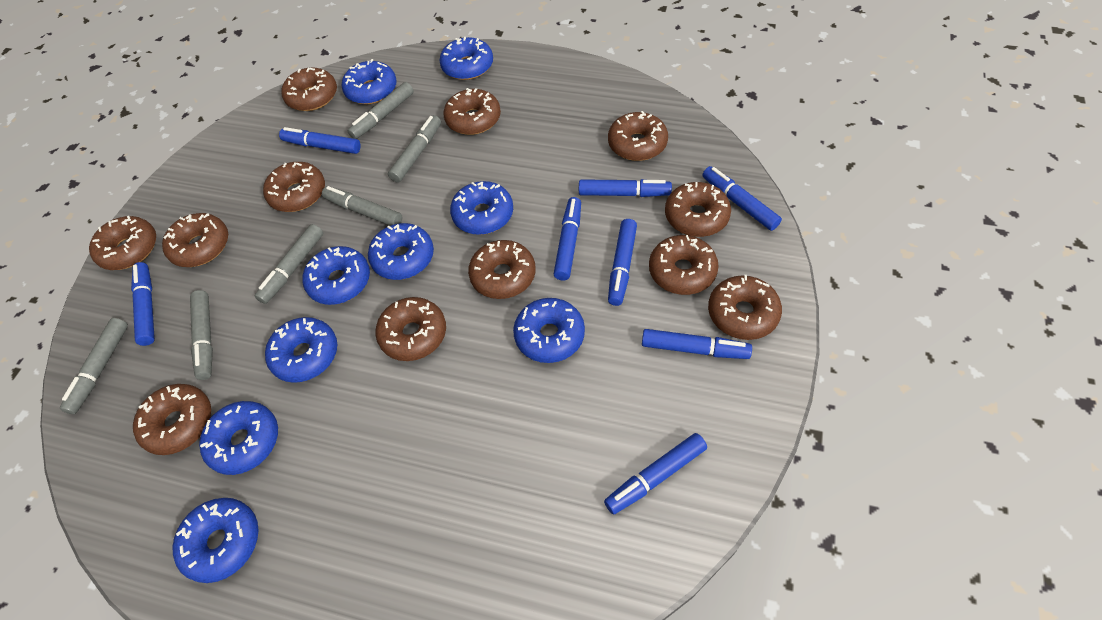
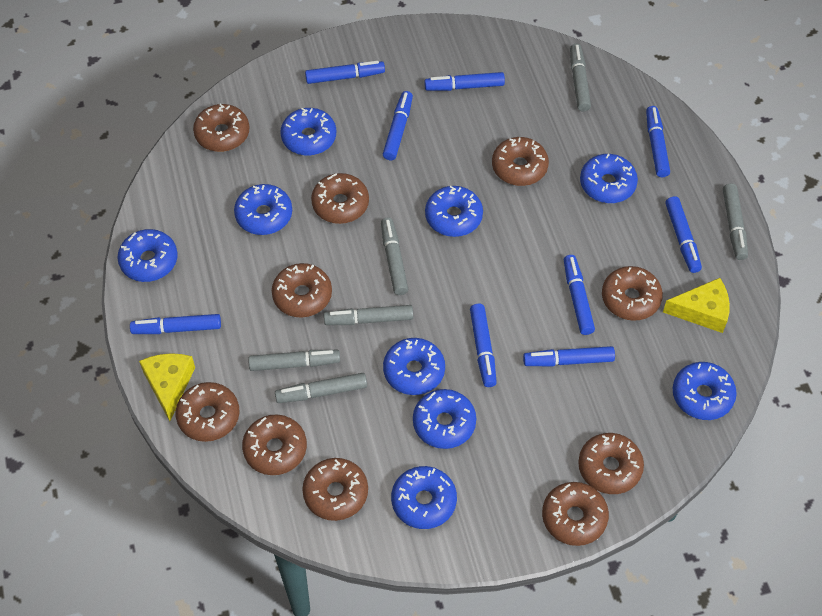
blue marker: [131,262,155,346] [279,127,361,154] [554,197,581,281] [579,179,672,197] [604,433,707,515] [608,219,637,306] [642,329,752,359] [702,166,782,231] = 8 -> [130,314,221,334] [305,61,385,84] [383,91,413,160] [424,72,505,91] [470,304,497,387] [523,346,615,367] [564,255,595,335] [646,106,670,177] [665,196,702,273] = 9
brown donut: [89,216,156,270] [133,384,211,455] [162,213,228,267] [263,162,325,212] [281,67,337,111] [375,297,446,361] [443,88,501,135] [468,240,536,299] [608,111,668,161] [649,235,719,295] [665,182,731,237] [708,275,782,340] = 12 -> [175,382,239,442] [193,103,249,152] [242,414,307,475] [272,263,332,317] [302,458,368,521] [311,173,369,224] [492,137,549,186] [542,482,609,546] [578,433,644,494] [602,266,663,321] = 10
yellow cheese: none = 0 -> [139,353,195,421] [663,278,730,333] = 2

